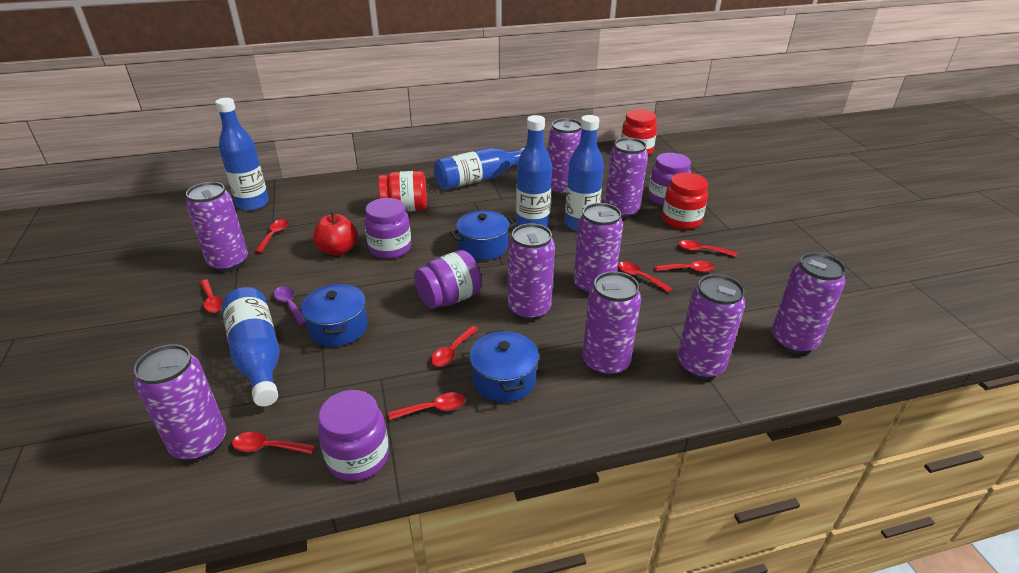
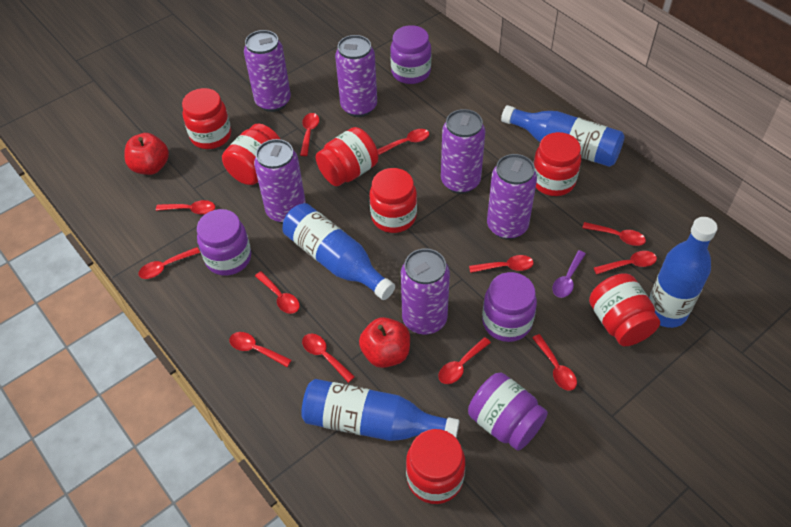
blue bottle: [215,98,269,211] [222,287,280,407] [434,148,524,190] [516,115,552,227] [565,115,604,231] = 5 -> [282,203,395,300] [301,379,459,441] [501,105,625,167] [649,217,717,328] = 4
blue pot: [301,283,368,347] [450,210,515,260] [469,330,539,403] = 3 -> none = 0
purple can: [134,344,226,461] [186,182,248,272] [508,223,555,321] [548,118,582,196] [574,203,623,295] [582,271,641,377] [605,137,648,219] [677,274,745,380] [772,253,846,354] = 9 -> [244,30,291,112] [254,139,306,224] [335,35,377,117] [401,248,450,335] [441,109,485,194] [487,154,537,240] = 6
red apple: [313,211,357,256] = 1 -> [124,133,169,175] [359,317,410,368] = 2
red jar: [378,171,427,212] [621,110,657,155] [662,173,708,230] = 3 -> [182,88,231,149] [222,123,280,185] [316,127,378,186] [369,168,417,233] [406,429,465,504] [533,132,581,196] [589,273,660,346] = 7
red spoon: [199,279,223,313] [232,432,315,454] [254,219,288,253] [388,392,465,420] [431,326,479,366] [618,262,672,292] [654,261,715,272] [678,240,737,257] = 8 -> [138,247,200,279] [156,200,215,215] [229,332,292,367] [255,271,300,314] [300,113,319,156] [302,333,355,383] [377,129,429,155] [438,337,491,384] [469,255,534,273] [532,334,577,391] [582,222,646,246] [594,251,657,274] = 12

